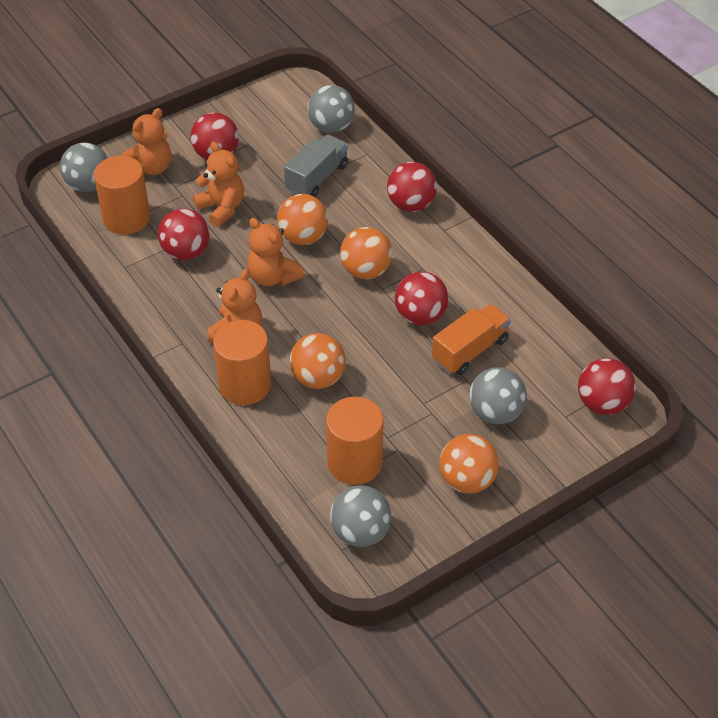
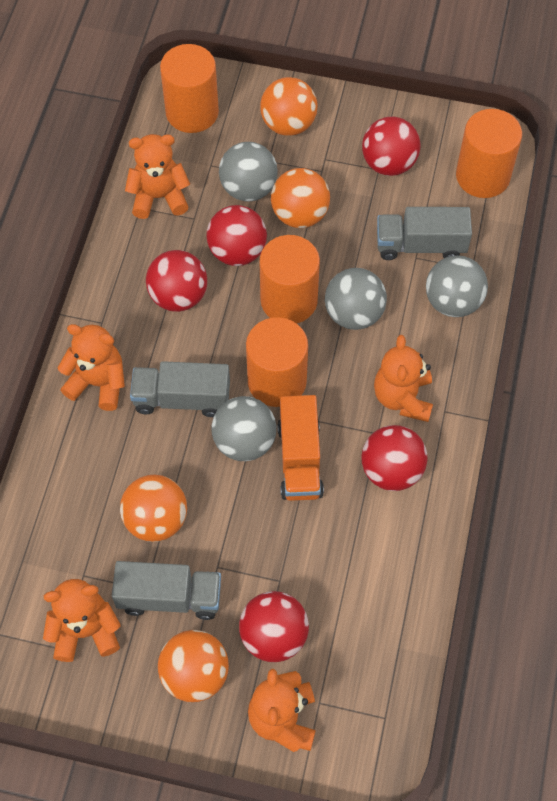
grey truck: [284,135,348,197] = 1 -> [112,561,221,620] [130,361,230,417] [377,207,472,260] = 3
orange cylinder: [94,156,150,234] [213,320,271,405] [326,397,384,485] = 3 -> [160,44,219,133] [246,317,308,407] [259,235,320,324] [456,109,522,198] = 4
orange teddy bear: [122,108,171,175] [193,142,244,227] [207,269,262,343] [248,218,304,287] = 4 -> [43,579,120,662] [58,324,125,411] [125,134,190,219] [248,669,316,752] [374,335,433,422] = 5

